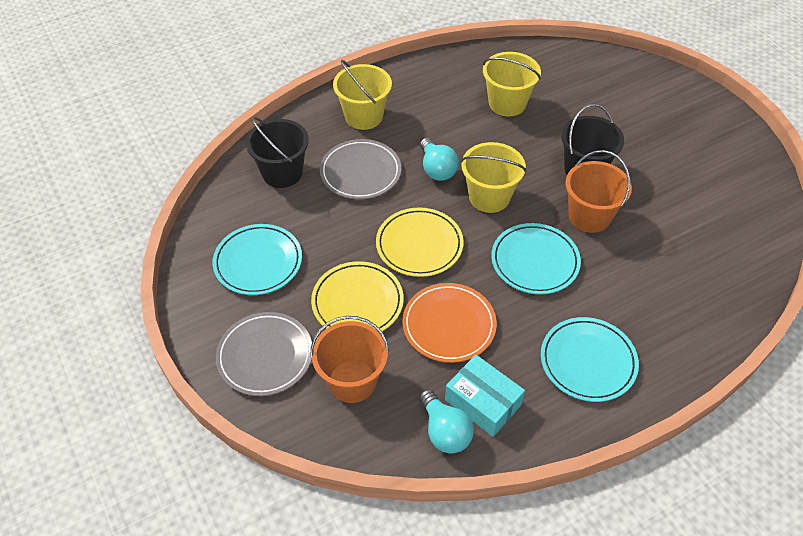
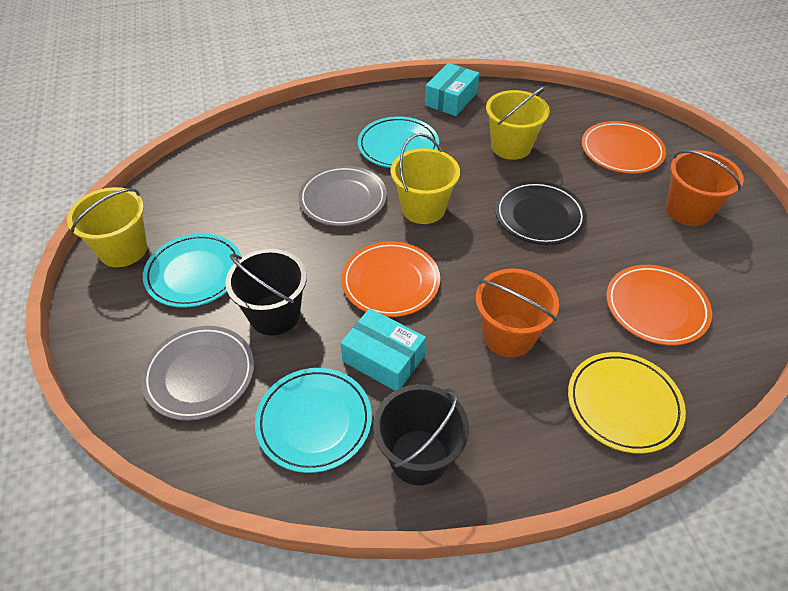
black plate: none = 0 -> [495,181,587,245] = 1
orange plate: [402,283,497,363] = 1 -> [341,241,440,317] [582,121,666,174] [606,265,712,346] = 3
turquoise box: [445,355,525,437] = 1 -> [340,308,426,391] [425,63,480,116] = 2
turquoise light bulb: [419,389,474,454] [420,138,459,181] = 2 -> none = 0
yellow plate: [311,261,404,331] [376,208,464,277] = 2 -> [568,352,686,454] = 1

